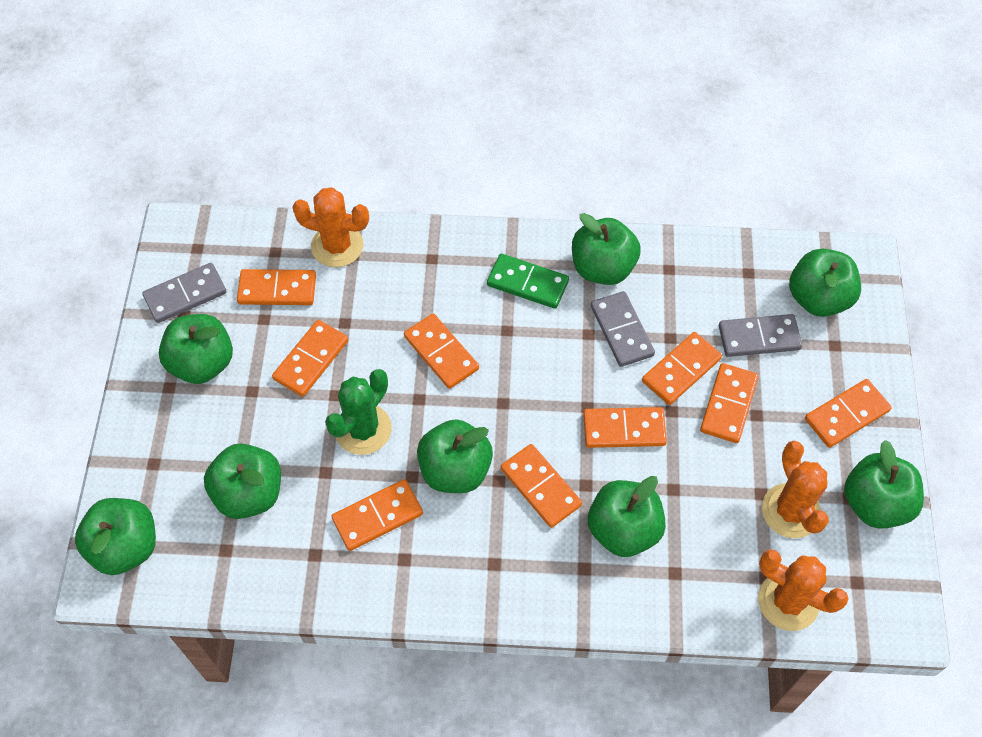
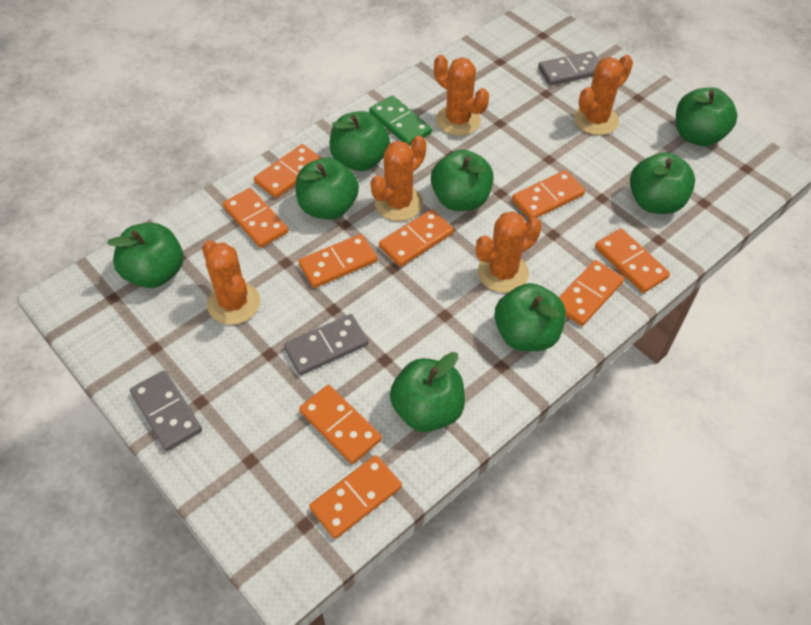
green cactus: [325,369,392,455] = 1 -> none = 0
orange cactus: [292,187,369,267] [758,549,849,631] [762,441,829,538] = 3 -> [202,240,260,325] [371,135,427,221] [434,55,489,136] [476,211,542,293] [574,55,633,135] = 5

